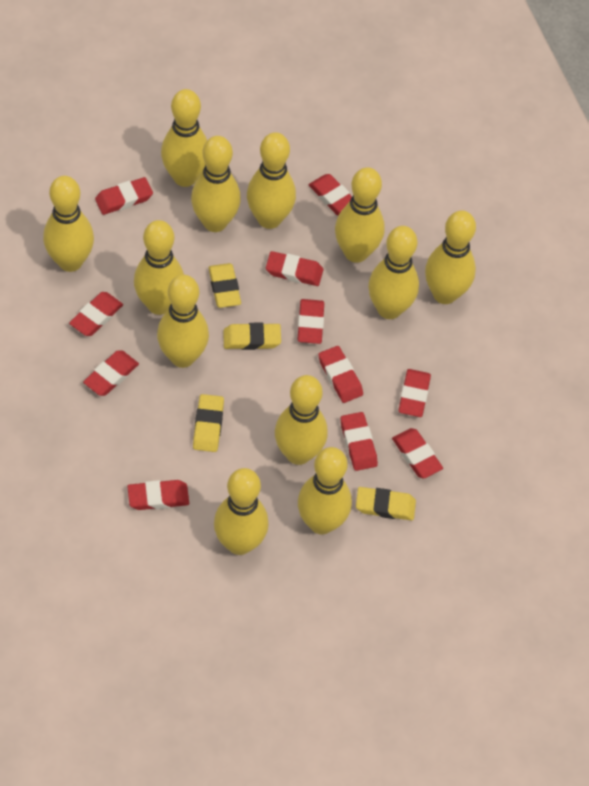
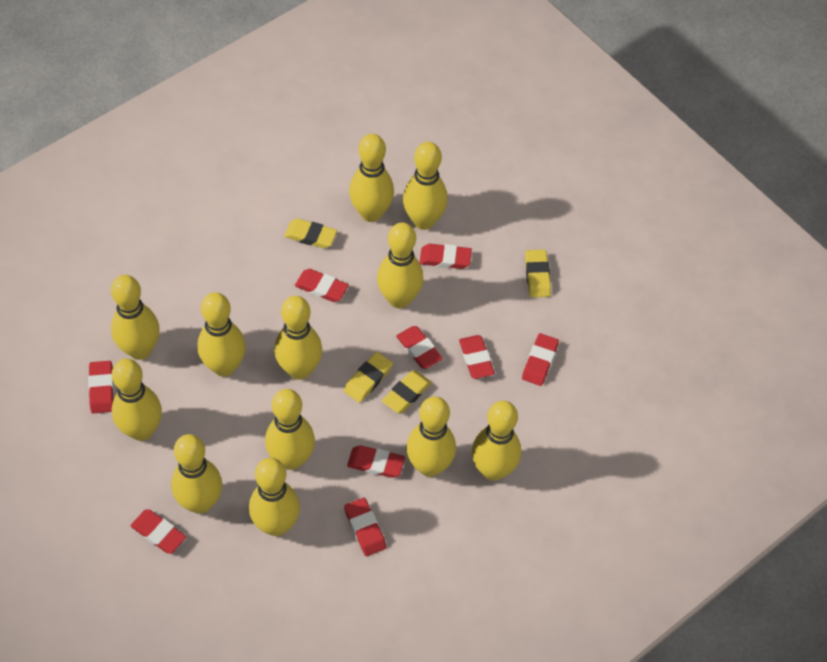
red eraser: [69,292,123,336] [83,350,139,396] [95,177,153,215] [127,480,189,510] [266,251,323,286] [298,299,324,344] [309,174,352,216] [318,346,363,403] [341,412,378,471] [392,428,443,479] [398,369,431,417] = 11 -> [88,361,114,413] [131,509,186,554] [295,269,349,302] [344,498,386,556] [347,445,405,478] [396,326,443,369] [419,244,472,269] [459,335,495,379] [522,333,559,386] = 9

